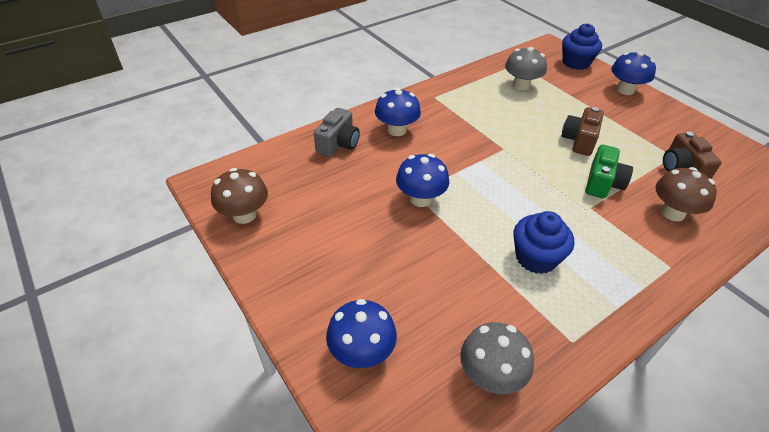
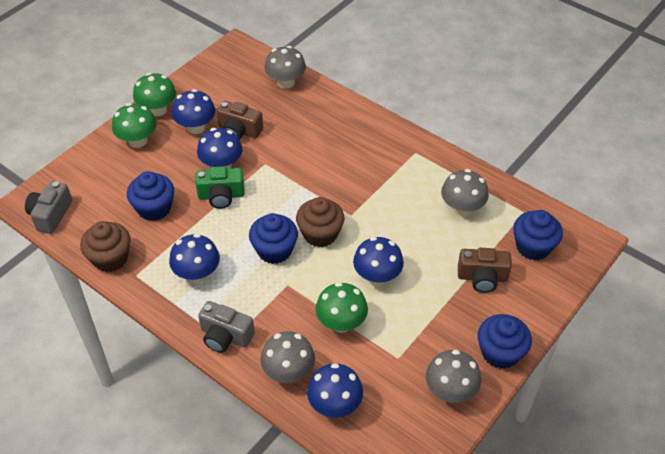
blue cupcake: [513,211,574,274] [562,23,602,70] = 2 -> [127,171,174,221] [249,213,298,264] [478,314,532,369] [513,210,563,260] = 4
blue mushroom: [326,299,397,368] [375,88,421,136] [396,154,450,207] [611,52,656,95] = 4 -> [169,234,220,283] [172,89,215,134] [197,128,242,169] [307,363,363,418] [353,237,404,285] = 5
brown cupcake: none = 0 -> [80,221,131,272] [296,197,345,247] = 2
brown mushroom: [211,168,268,224] [655,167,717,221] = 2 -> none = 0
green mushroom: none = 0 -> [112,103,157,148] [133,73,176,116] [316,282,368,333] = 3
grey camera: [314,108,360,157] = 1 -> [25,181,72,234] [198,301,255,353] = 2
grey mushroom: [460,322,534,394] [505,47,547,91] = 2 -> [260,331,315,383] [264,46,306,89] [426,350,481,403] [441,169,489,216] = 4

